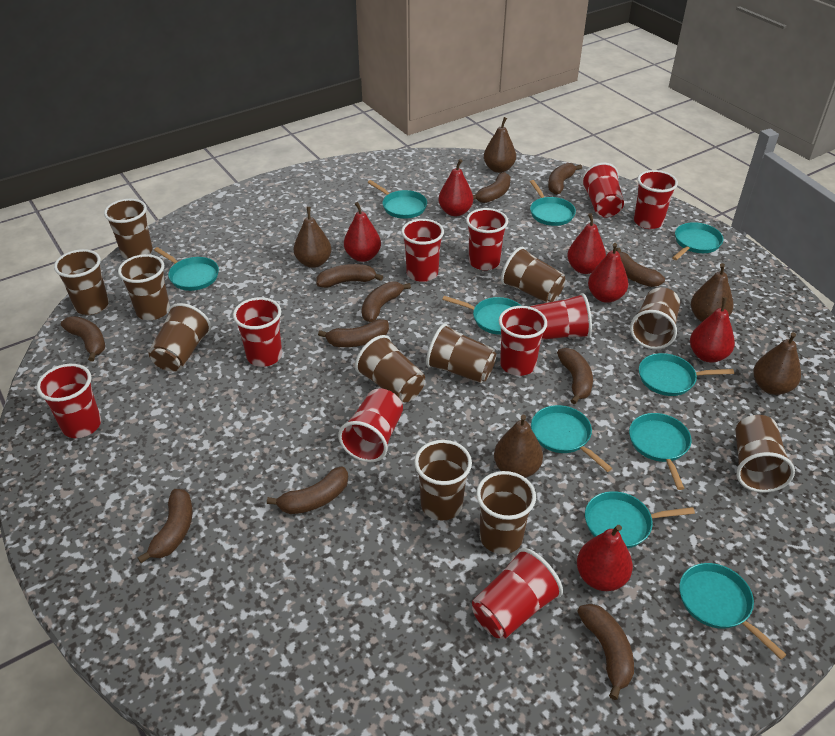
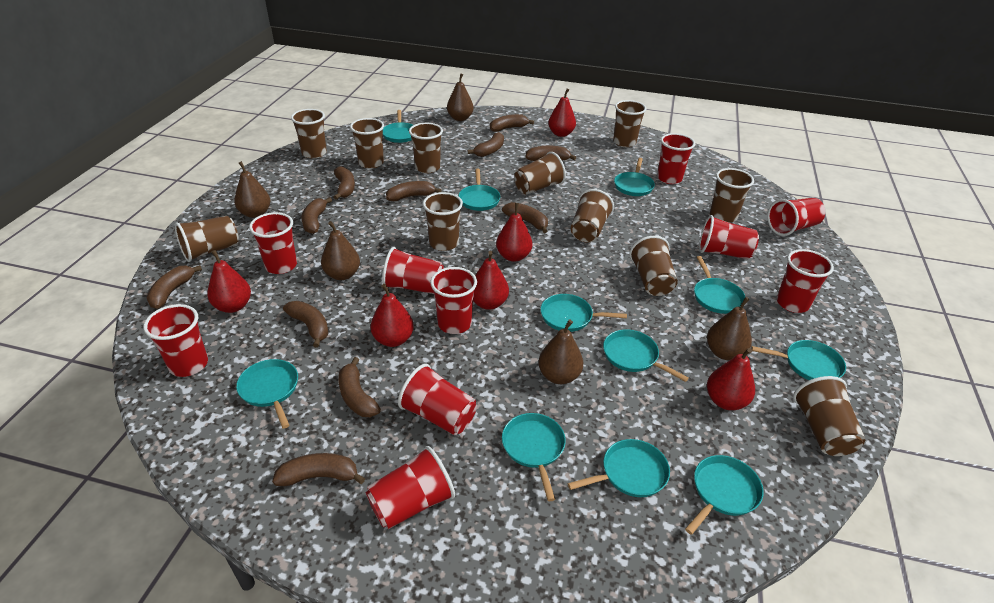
turquoise pan: [154,247,219,291] [367,180,427,219] [442,296,521,335] [530,180,576,226] [531,405,612,472] [585,491,695,548] [629,413,692,490] [639,353,734,396] [672,222,723,260] [679,563,787,659] = 10 -> [236,359,298,429] [383,110,413,143] [459,169,500,211] [502,413,566,501] [541,294,627,332] [567,439,670,497] [603,329,689,382] [614,158,655,196] [685,455,764,535] [694,256,745,314] [751,340,846,380] = 11

